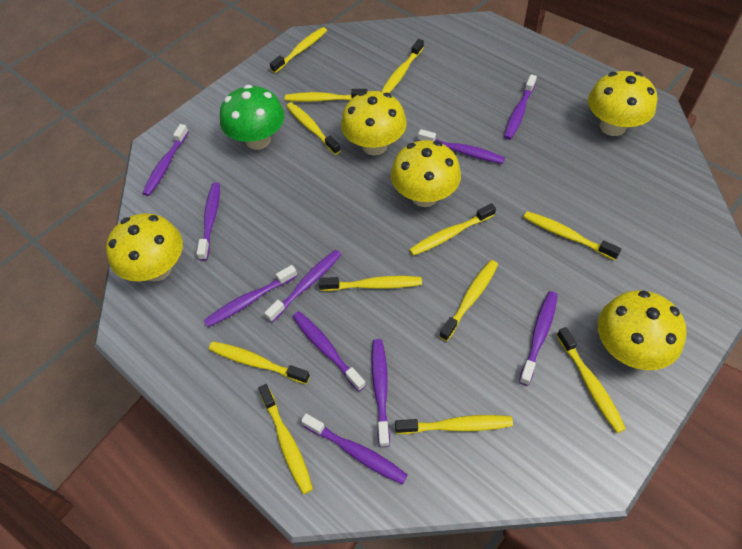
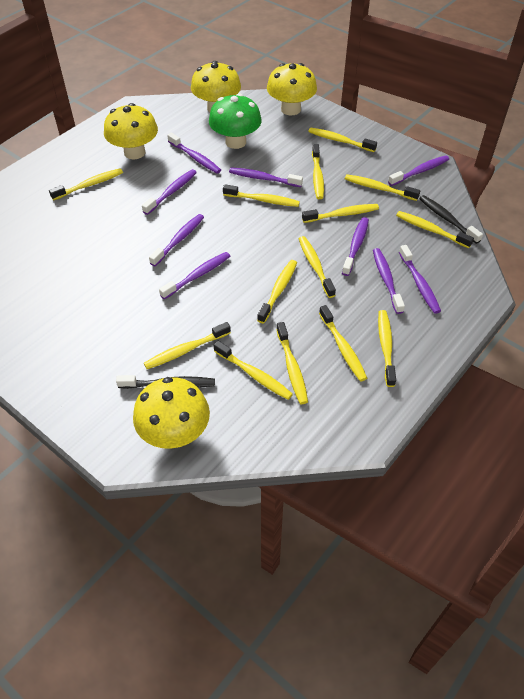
black toothbrush: none = 0 -> [116,375,215,389] [419,195,483,244] = 2
purple toothbrush: [142,124,189,196] [196,182,220,261] [204,265,297,327] [264,250,342,322] [293,311,366,392] [301,414,408,484] [372,339,390,447] [418,129,505,164] [504,74,537,140] [519,291,558,386] = 10 -> [142,169,197,215] [149,214,204,266] [159,252,230,299] [167,133,221,174] [229,167,303,187] [342,217,369,276] [373,248,405,314] [388,155,449,186] [399,245,441,314] = 9
yellow mushroom: [106,214,183,282] [341,91,407,155] [391,140,461,207] [588,71,657,136] [598,290,687,370] = 5 -> [104,103,158,160] [133,377,210,449] [191,61,241,112] [267,63,317,115] = 4
yellow toothbrush: [209,341,310,384] [258,384,313,494] [270,27,327,73] [285,89,368,102] [286,102,341,155] [319,276,422,291] [381,39,424,93] [395,415,513,434] [409,203,496,256] [439,260,498,341] [523,211,621,260] [556,327,626,433] = 12 -> [49,168,123,200] [144,322,231,369] [214,341,293,400] [223,184,300,207] [257,260,297,323] [276,322,308,404] [299,236,336,298] [302,204,379,223] [308,128,377,152] [312,144,324,199] [319,305,367,382] [345,174,420,201] [378,310,396,387] [396,211,474,248] = 14

